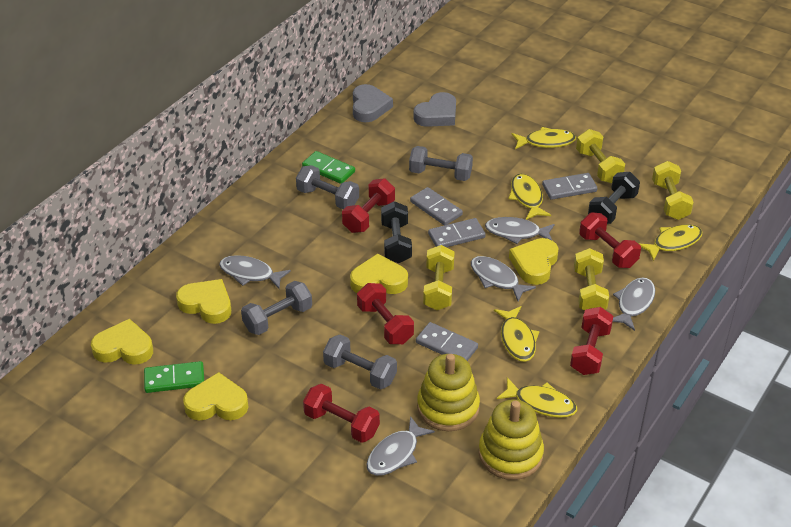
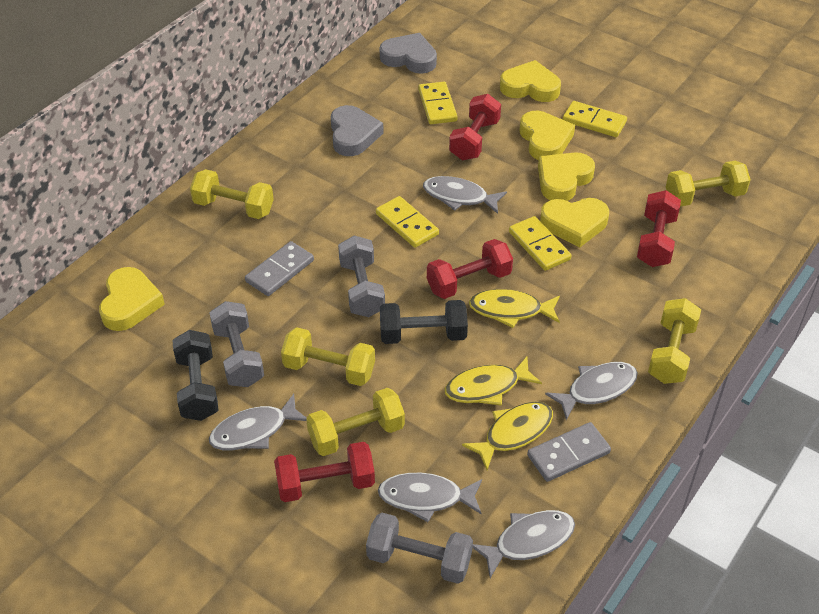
green domino: [144,361,204,393] [302,151,355,184] = 2 -> none = 0
grey domino: [410,187,463,225] [416,322,478,361] [428,218,486,247] [542,173,597,200] = 4 -> [245,241,314,296] [527,422,611,482] = 2
grey dumbbell: [241,281,312,335] [296,165,359,210] [323,334,397,389] [409,146,473,181] = 4 -> [210,301,264,387] [338,235,385,317] [366,513,473,584] = 3
red dumbbell: [303,384,380,443] [342,178,395,233] [357,283,414,344] [570,307,613,375] [579,212,641,268] = 5 -> [274,442,375,502] [427,239,513,299] [449,94,501,160] [637,190,681,267] = 4
yellow domino: none = 0 -> [376,196,439,248] [418,82,458,124] [509,216,572,271] [562,101,627,137] = 4
yellow dumbbell: [423,245,455,310] [574,248,609,310] [576,129,625,184] [652,161,694,220] = 4 -> [190,169,274,219] [281,327,375,386] [306,388,405,456] [648,298,701,384] [666,161,750,207] = 5
yellow fish: [494,306,539,362] [497,377,577,418] [508,174,551,220] [512,127,576,149] [639,224,702,261] = 5 -> [445,357,542,406] [462,402,553,470] [469,289,560,328] = 3
yellow stacking toy: [417,354,480,431] [479,399,544,480] = 2 -> none = 0

